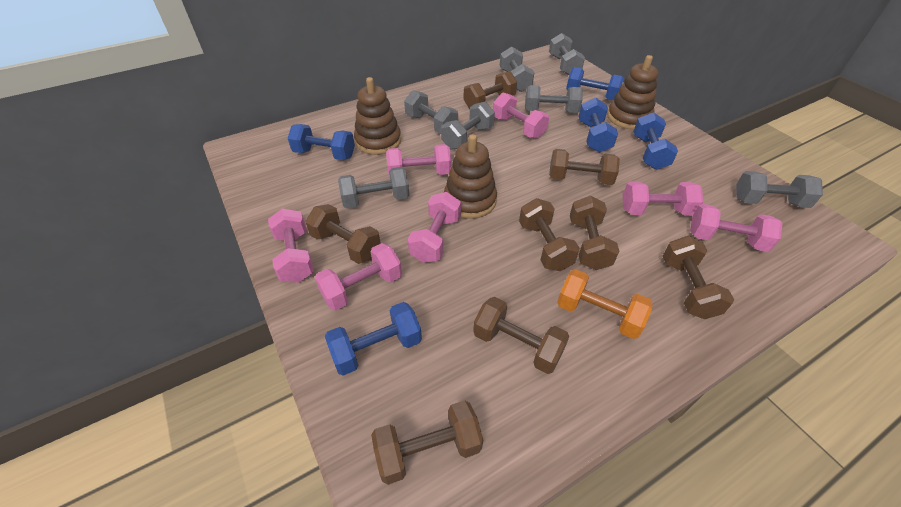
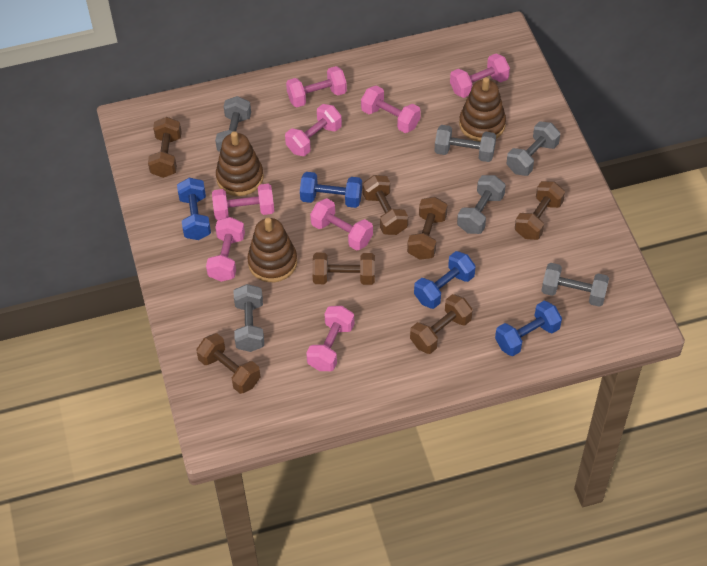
blue dumbbell: [288,124,355,160] [325,302,422,376] [566,67,624,100] [578,98,618,153] [633,112,678,170] = 5 -> [177,178,211,240] [300,172,362,208] [414,251,476,309] [495,301,562,356] = 4
brown dumbbell: [306,204,381,264] [371,400,483,485] [463,71,517,109] [473,297,569,374] [519,198,580,271] [549,149,620,185] [570,196,619,270] [663,236,734,319] = 8 -> [148,117,182,178] [196,333,261,394] [312,253,375,285] [362,175,408,235] [407,197,448,260] [410,294,473,354] [515,181,565,240] = 7
grey dumbbell: [338,167,410,208] [404,90,458,134] [441,102,495,150] [500,47,534,92] [525,85,583,113] [549,33,585,75] [736,171,823,208] = 7 -> [215,96,251,152] [234,284,264,352] [435,125,496,162] [457,175,506,234] [507,121,560,176] [542,263,609,307] = 6
orange dumbbell: [557,269,653,339] = 1 -> none = 0
pink dumbbell: [268,208,314,283] [315,243,402,311] [386,144,451,177] [408,192,461,263] [493,92,549,139] [623,181,703,216] [690,204,783,252] = 7 -> [206,217,245,282] [212,184,274,220] [285,104,342,156] [286,66,347,107] [306,306,355,371] [310,198,373,251] [361,85,421,133] [450,54,510,98] = 8

